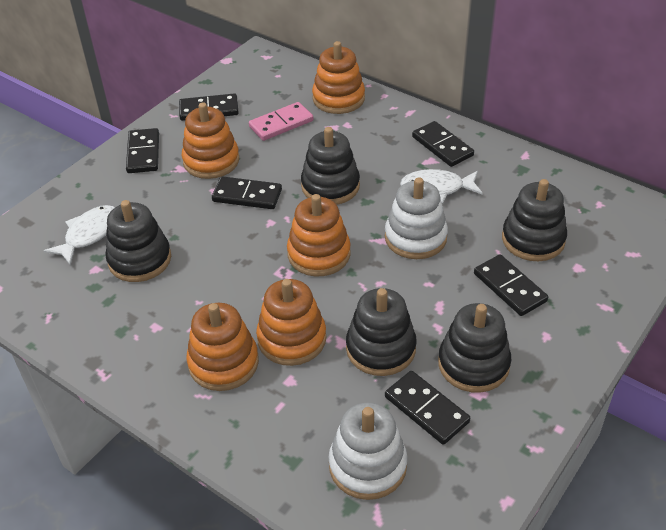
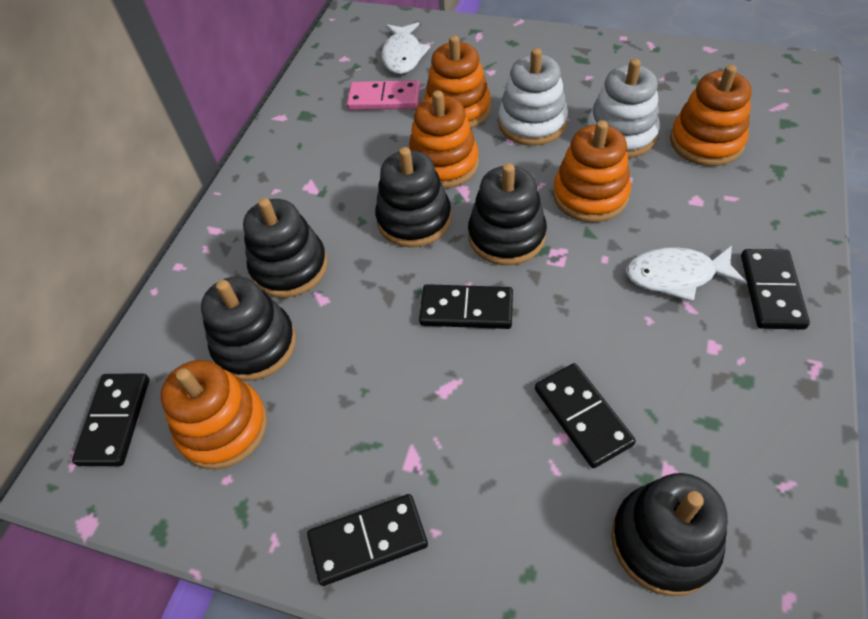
black domino: [126,128,159,173] [179,94,239,121] [212,176,282,209] [385,371,470,445] [412,121,474,167] [474,254,548,316] = 6 -> [72,373,149,466] [307,494,428,586] [419,284,513,329] [535,363,636,468] [741,249,810,330] = 5

